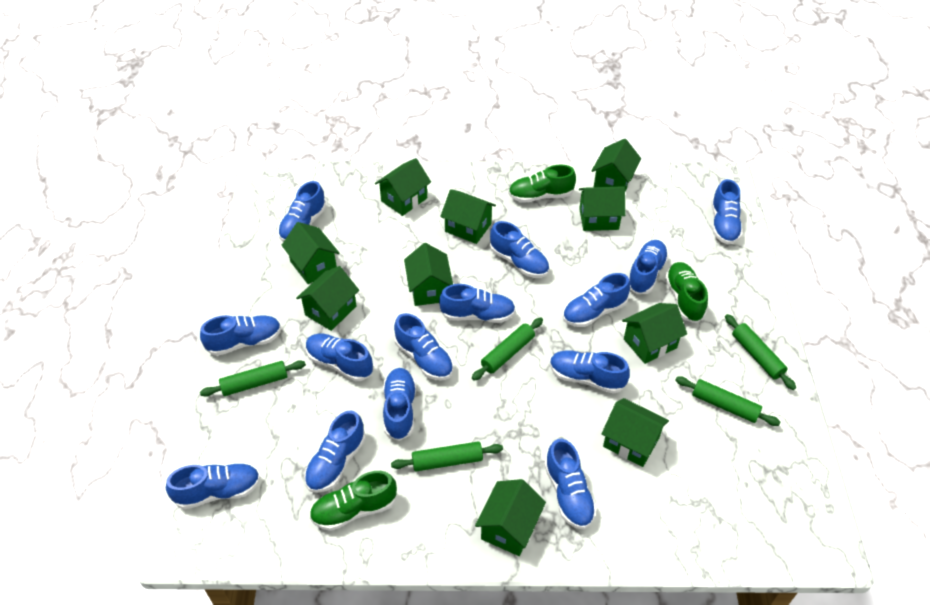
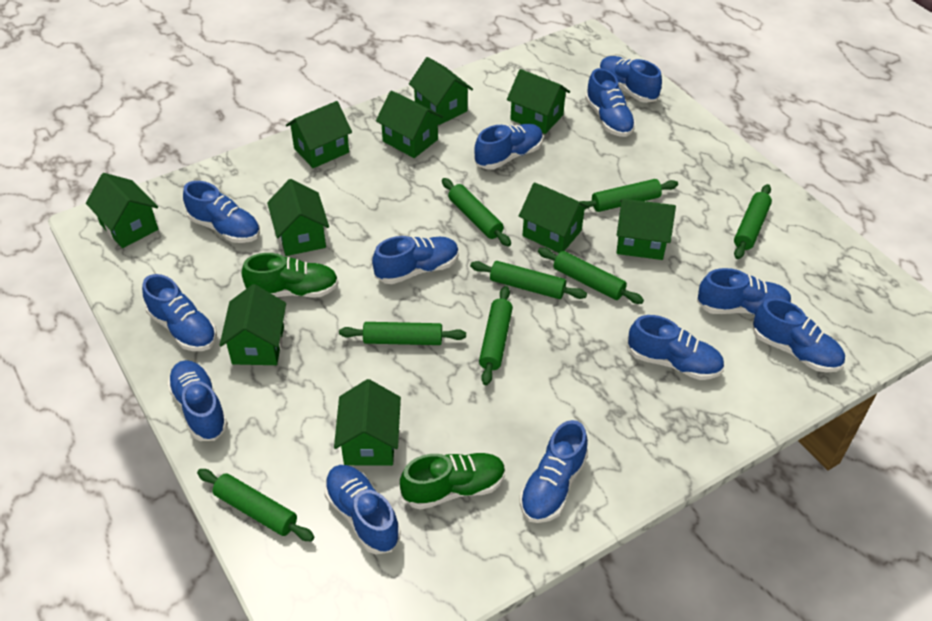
blue shoe: [166,463,261,509] [200,315,282,356] [278,181,326,242] [304,410,366,493] [306,334,373,381] [383,368,416,441] [394,313,454,380] [439,284,516,323] [490,221,549,278] [544,439,597,529] [550,350,630,394] [563,273,630,327] [629,240,669,294] [711,179,743,244] = 14 -> [142,274,217,351] [167,360,228,441] [183,181,260,243] [324,465,401,554] [372,236,459,284] [474,124,543,170] [520,420,588,523] [585,68,636,137] [600,56,662,103] [628,315,724,380] [697,268,792,315] [753,298,845,373] = 12
green rolling pin: [200,360,306,397] [391,441,503,471] [472,318,543,381] [675,377,780,426] [725,314,796,390] = 5 -> [197,469,314,541] [339,322,466,345] [442,178,511,246] [470,261,587,299] [479,286,513,385] [538,248,644,304] [580,179,678,212] [734,184,772,259] = 8
green shoe: [309,471,397,531] [508,164,576,203] [665,262,708,323] = 3 -> [242,253,339,298] [400,453,506,510] = 2

